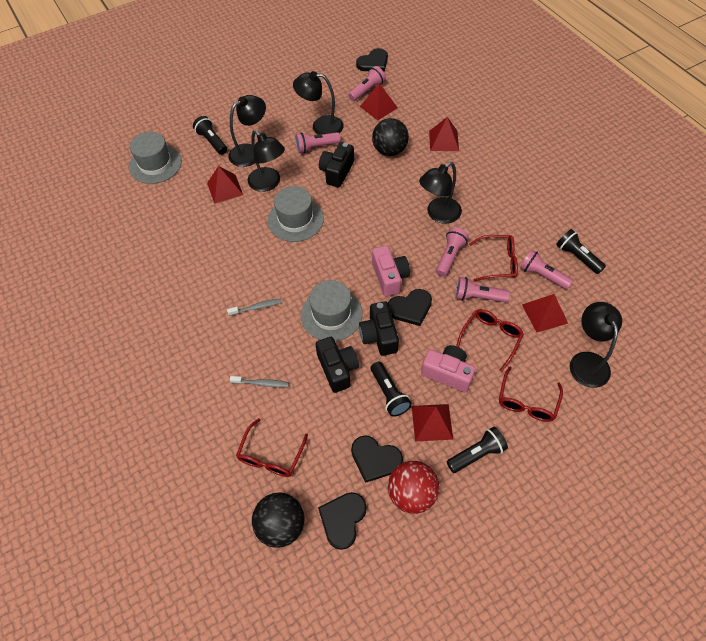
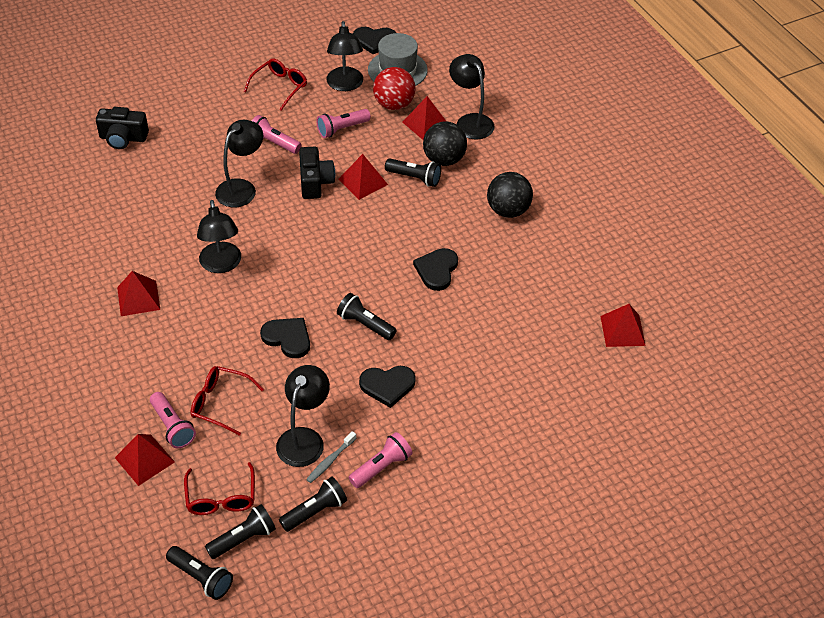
black camera: [316,337,359,393] [319,142,354,188] [359,301,399,356] = 3 -> [96,107,149,149] [299,147,335,199] = 2
black flashlight: [193,116,227,155] [371,362,412,417] [447,427,508,473] [556,229,606,274] = 4 -> [166,546,233,600] [205,504,276,559] [279,477,347,532] [337,293,397,340] [385,158,441,187] = 5
grey hat: [129,132,182,184] [268,186,324,242] [301,280,363,341] = 3 -> [368,33,428,86] = 1
grey toothbrush: [227,298,282,316] [230,376,289,387] = 2 -> [306,431,356,483] = 1
pink camera: [372,245,410,296] [421,345,476,392] = 2 -> none = 0
pink flashlight: [295,132,341,153] [348,66,386,101] [436,228,469,277] [455,277,510,302] [520,249,573,290] = 5 -> [150,392,196,448] [252,115,301,154] [317,109,371,138] [348,432,413,488] = 4
red glasses: [236,418,308,477] [456,309,524,372] [469,235,518,282] [499,367,563,422] = 4 -> [184,462,255,515] [191,366,264,436] [244,58,307,111] = 3

